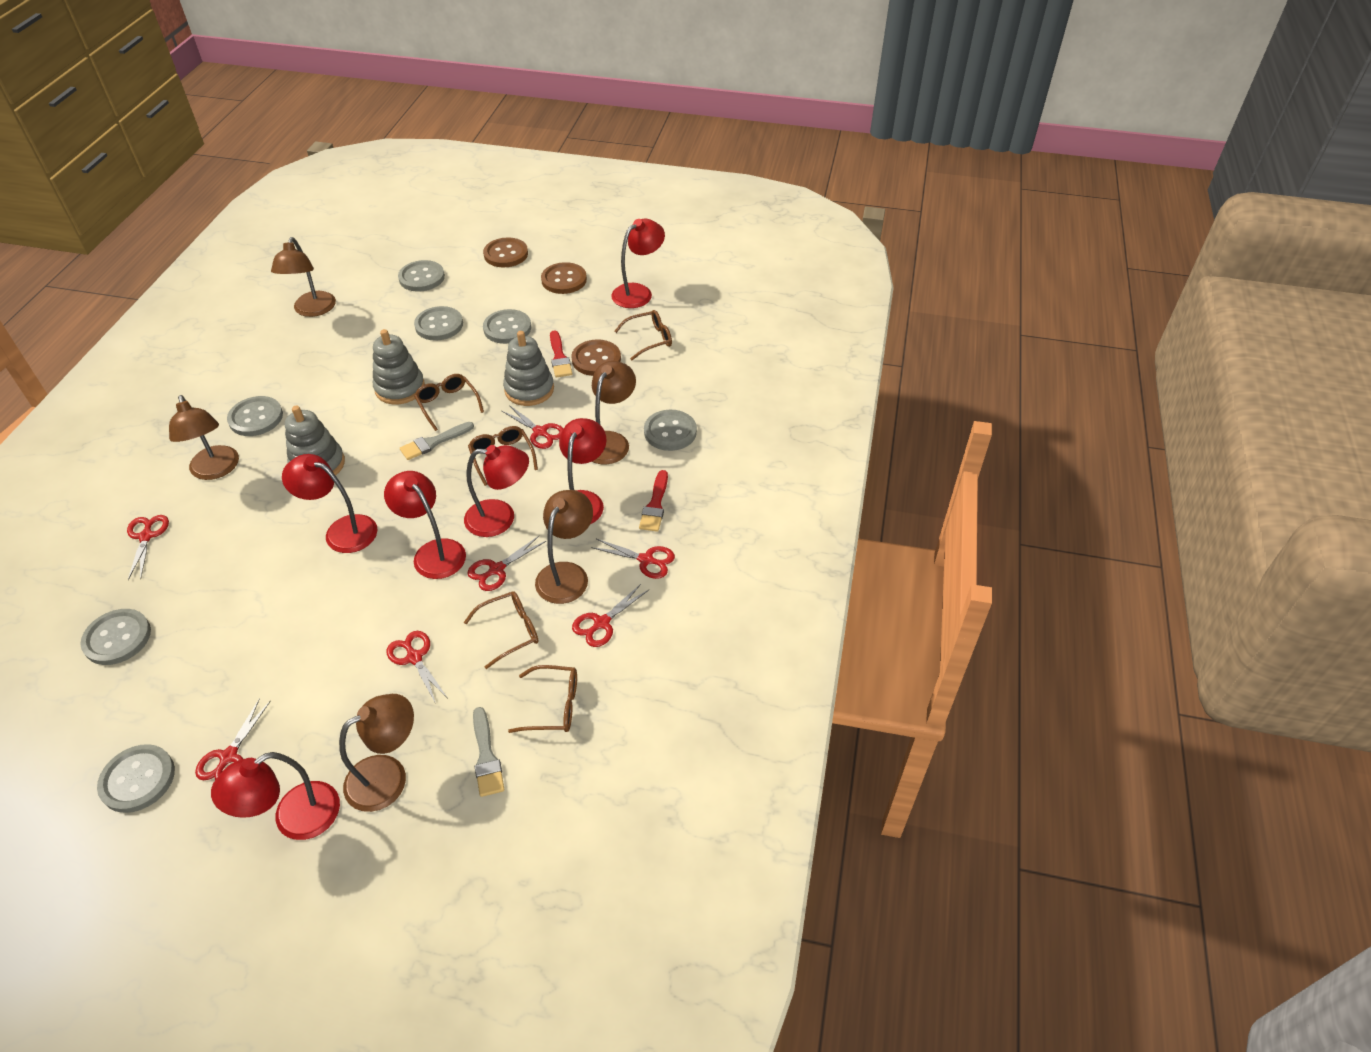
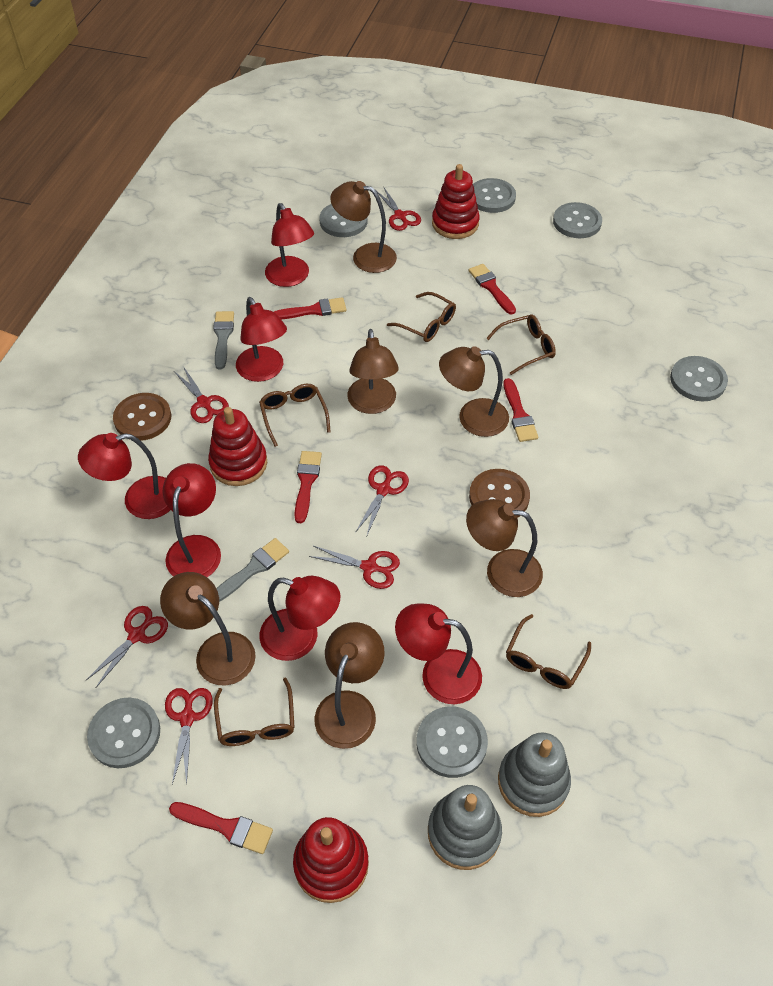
brown button: [483,237,528,268] [541,262,587,294] [571,339,621,376] = 3 -> [113,393,171,441] [469,469,530,518] = 2
brown lamp: [169,395,239,480] [271,237,336,317] [339,694,414,812] [535,490,593,604] [592,361,636,464] = 5 -> [160,572,256,686] [315,622,385,749] [330,181,397,273] [347,329,399,414] [439,346,509,437] [466,499,543,597] = 6
grey button: [80,609,151,665] [97,744,175,813] [227,396,283,436] [398,260,445,292] [414,306,463,341] [483,309,531,344] [644,410,697,451] = 7 -> [87,697,160,768] [319,204,368,237] [416,706,488,778] [473,178,516,213] [553,202,602,238] [670,356,728,401] = 6
grey stacking toy: [285,406,345,476] [373,329,425,405] [503,331,554,406] = 3 -> [428,785,502,870] [498,732,571,817] = 2
red brush: [550,330,572,377] [639,470,668,532] = 2 -> [169,802,273,854] [274,297,347,319] [294,451,322,523] [469,264,516,315] [503,378,538,442] = 5
red scissors: [127,515,169,580] [195,698,271,780] [387,631,447,704] [467,535,546,591] [502,405,564,449] [572,584,649,647] [591,539,675,579] = 7 -> [86,606,168,687] [165,688,213,785] [174,366,229,423] [309,546,400,589] [355,465,409,535] [377,188,421,231] = 6
red stacking toy: none = 0 -> [208,407,267,486] [293,817,369,903] [432,164,480,239] = 3

